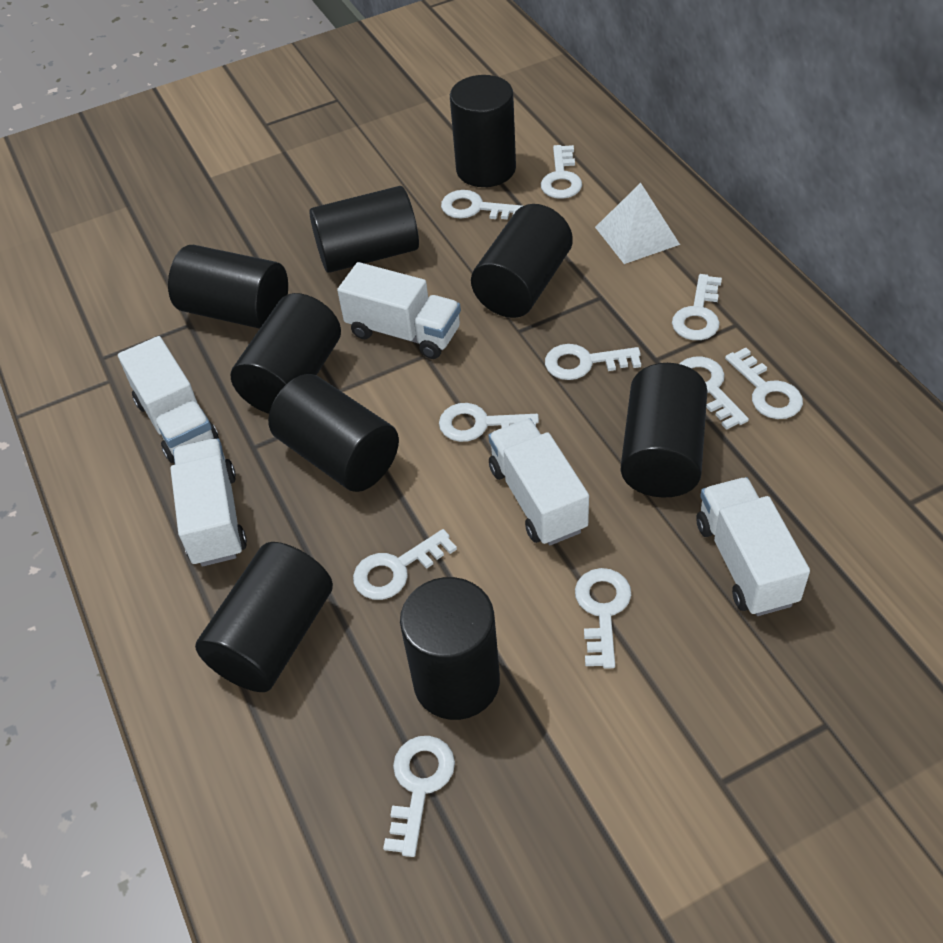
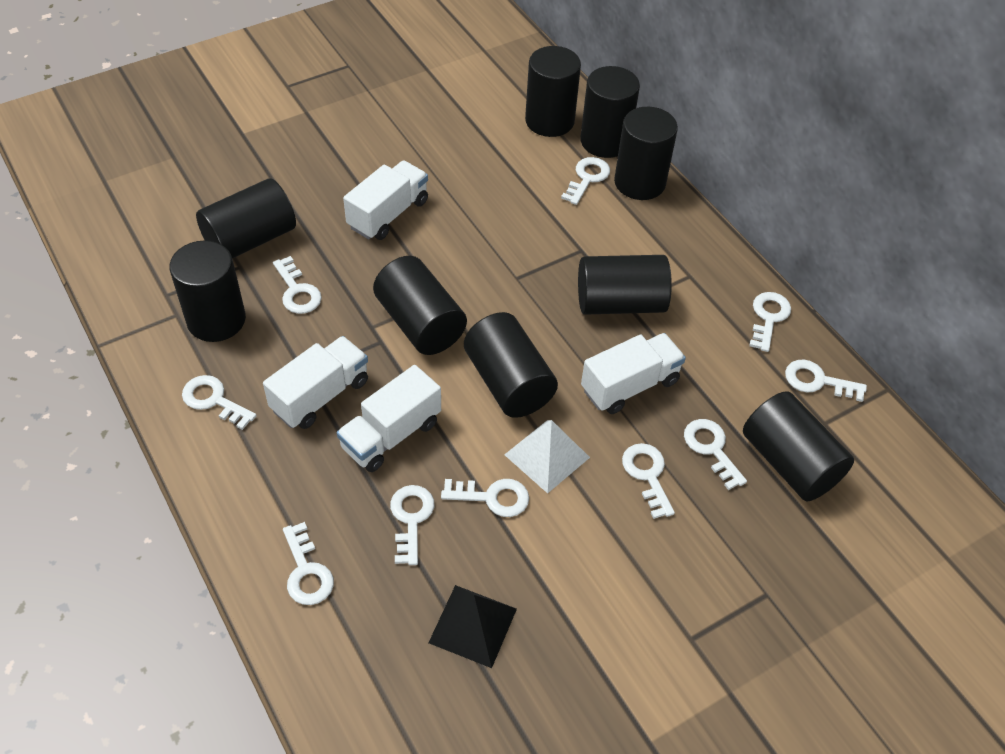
black pyramid: none = 0 -> [428,585,517,668] = 1
white truck: [118,336,219,463] [170,438,247,567] [337,262,461,359] [488,419,589,546] [697,477,810,616] = 5 -> [263,336,368,429] [337,365,441,472] [343,160,428,240] [581,333,686,414] = 4

